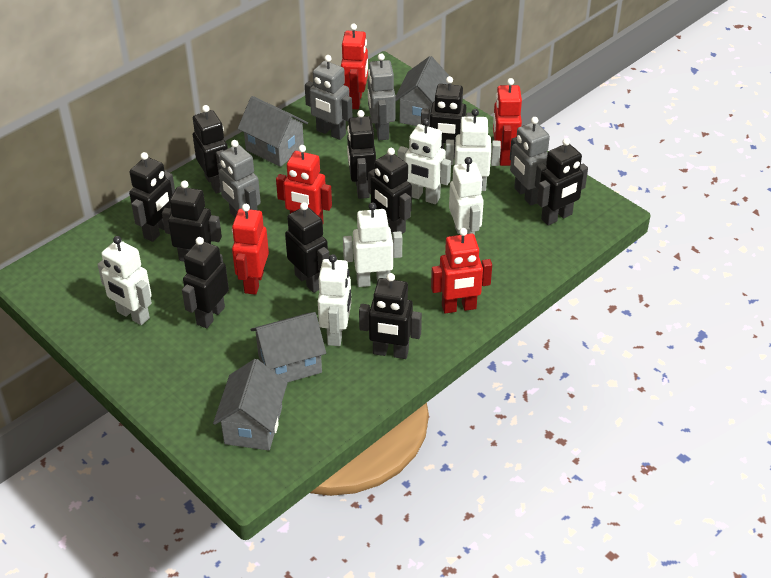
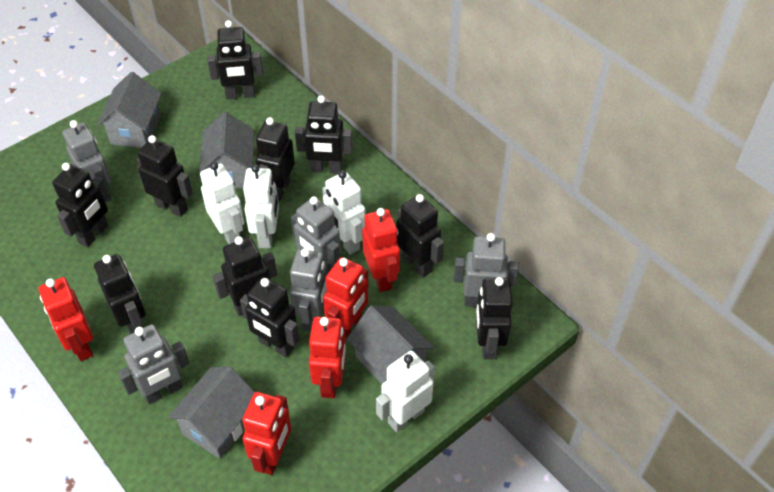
grey robot: [218,140,261,217] [305,55,352,140] [368,53,396,140] [510,117,550,206] = 4 -> [62,120,111,203] [118,324,190,405] [290,248,328,331] [291,196,341,273] [453,233,519,307] = 5
white robot: [97,236,152,325] [318,254,351,346] [343,202,402,287] [398,119,451,204] [445,109,501,191] [449,157,484,235] = 6 -> [200,162,244,244] [243,164,279,249] [322,170,366,254] [376,351,435,432] = 4

